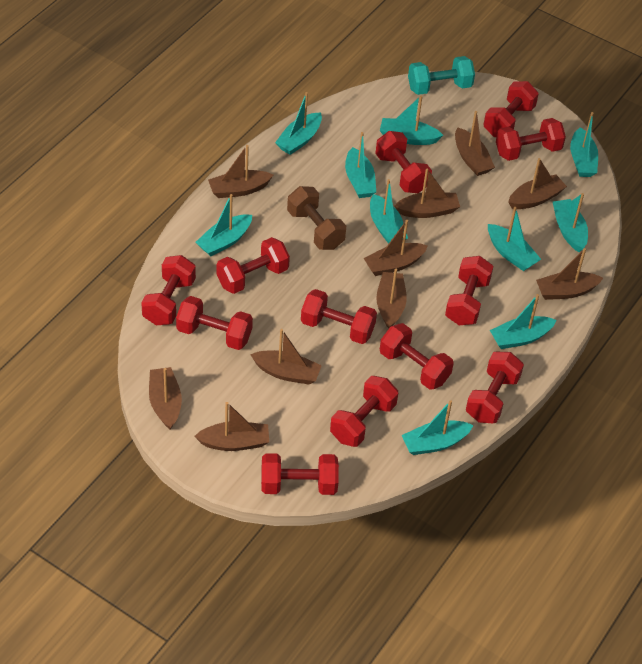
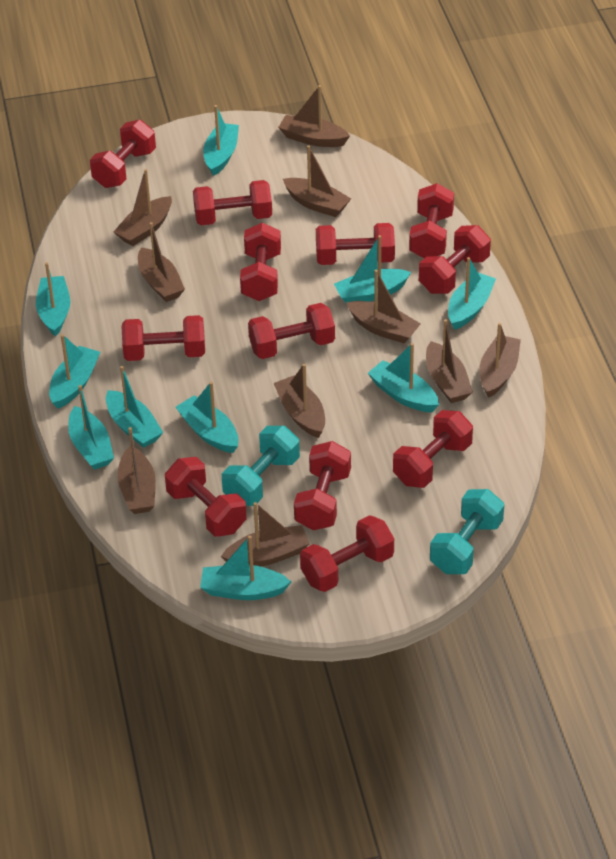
brown dumbbell: [287,186,346,250] = 1 -> none = 0
turquoise dumbbell: [408,56,475,95] = 1 -> [222,426,300,506] [430,489,504,574] = 2

